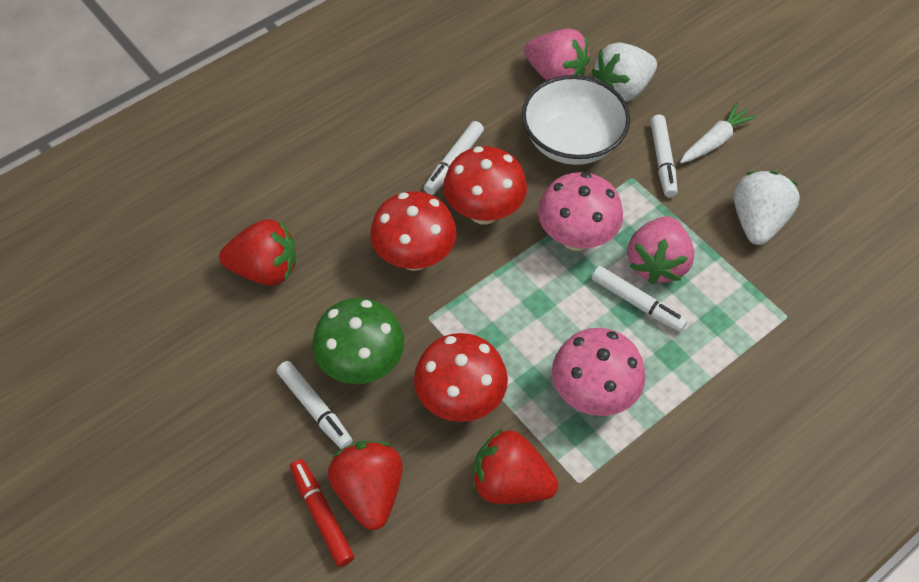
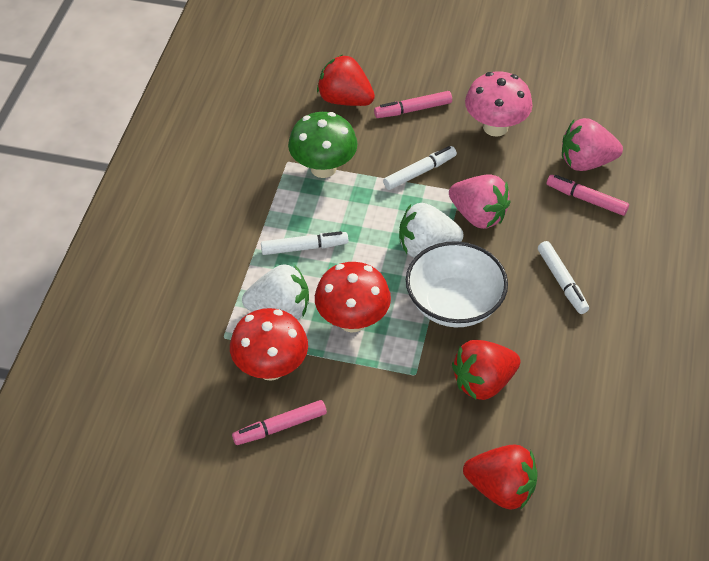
pink marker: none = 0 -> [232,400,327,445] [374,91,452,118] [547,175,629,216] = 3
pink mushroom: [538,172,623,251] [552,328,645,416] = 2 -> [465,71,533,137] = 1
red marker: [290,459,354,567] = 1 -> none = 0
red mushroom: [370,191,457,271] [414,333,508,422] [443,146,527,225] = 3 -> [230,308,308,381] [315,262,391,333] = 2
white carrot: [680,103,757,163] = 1 -> none = 0
white marker: [277,361,353,449] [424,121,484,195] [591,266,687,332] [650,115,678,197] = 4 -> [261,231,348,255] [383,146,457,190] [538,241,589,314] = 3

